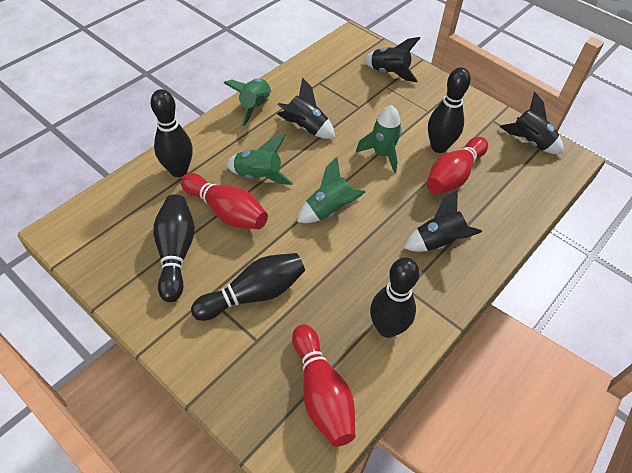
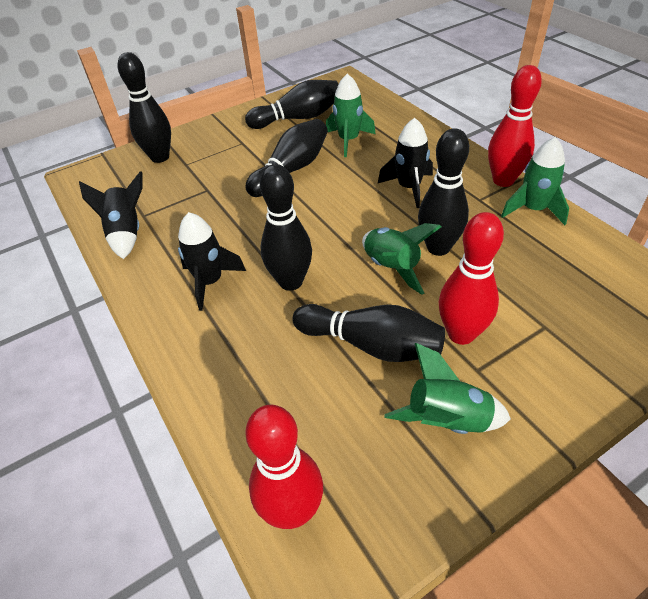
black bowling pin: [150,89,193,177] [153,195,195,302] [191,253,305,321] [370,257,420,338] [428,67,471,153] = 5 -> [118,52,171,163] [245,80,338,129] [245,119,328,197] [260,164,312,291] [293,304,445,362] [418,128,469,256] = 6
black rocket: [277,77,335,139] [364,37,420,82] [404,189,482,252] [499,92,563,154] = 4 -> [79,171,142,259] [178,212,246,311] [378,118,433,208] = 3

